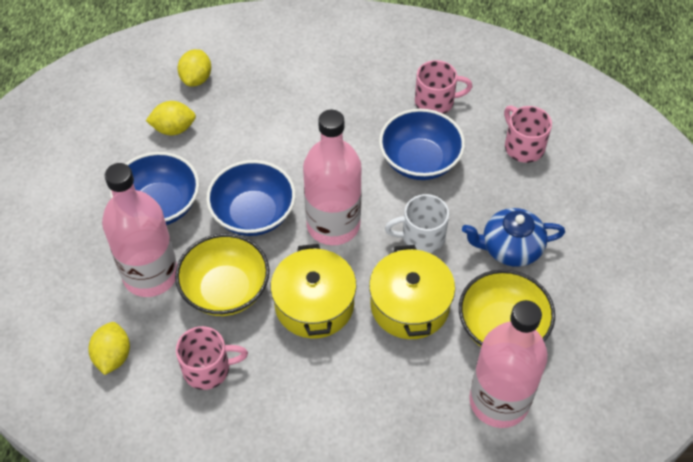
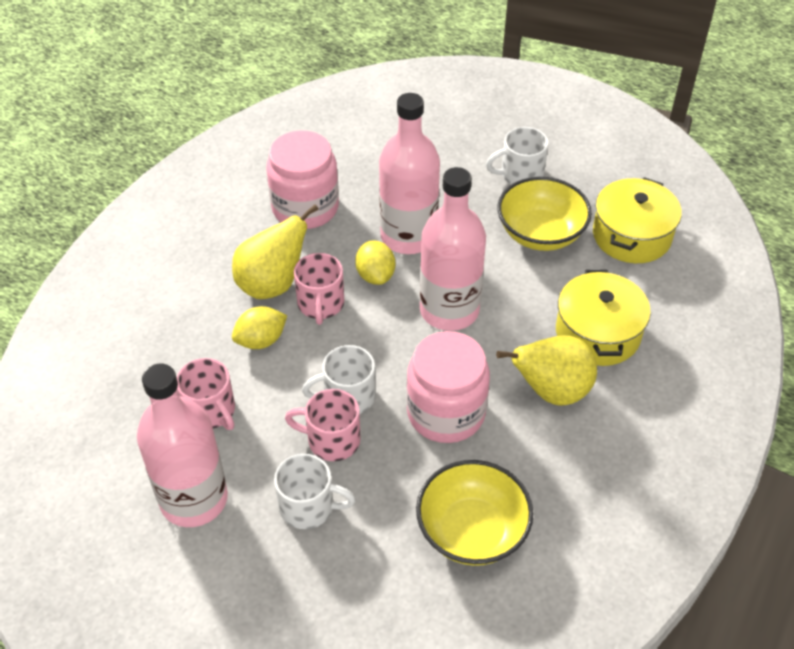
blue bowl: [110,152,199,225] [206,160,296,236] [379,109,465,180] = 3 -> none = 0
blue teapot: [462,208,565,267] = 1 -> none = 0
pink jar: none = 0 -> [266,131,339,229] [406,331,490,443] = 2
white mug: [385,194,449,253] = 1 -> [274,454,356,529] [302,345,376,414] [486,127,549,184] = 3
yellow lemon: [88,322,130,375] [146,101,196,135] [177,49,211,86] = 3 -> [232,306,287,349] [355,240,395,285] = 2
yellow pear: none = 0 -> [232,204,319,299] [496,335,597,406] = 2

